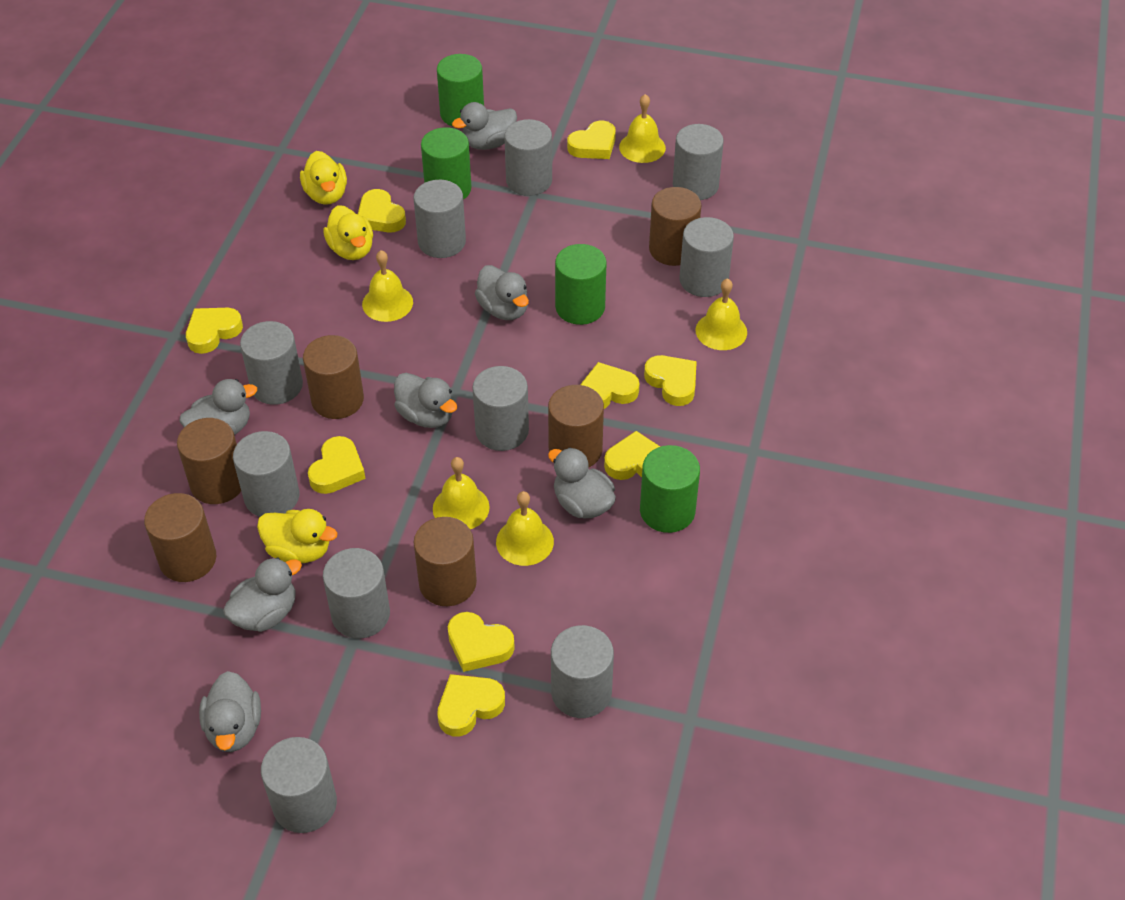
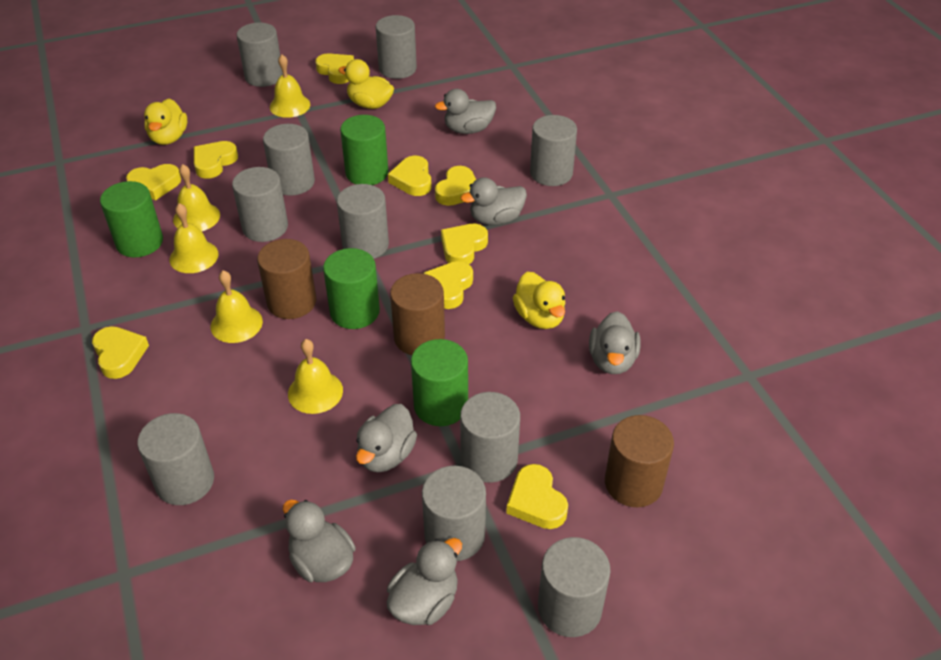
brown cylinder: [144,493,216,582] [177,418,241,504] [303,335,364,419] [413,517,477,606] [548,385,604,467] [649,187,701,266] = 6 -> [257,239,316,319] [390,273,445,355] [605,415,674,507] = 3
grey duck: [180,379,257,435] [199,671,261,752] [223,557,302,632] [394,373,457,428] [452,102,517,150] [475,265,529,320] [548,447,616,518] = 7 -> [283,500,356,582] [356,404,417,472] [387,538,462,625] [435,89,496,134] [461,177,527,225] [589,311,641,374] = 6

